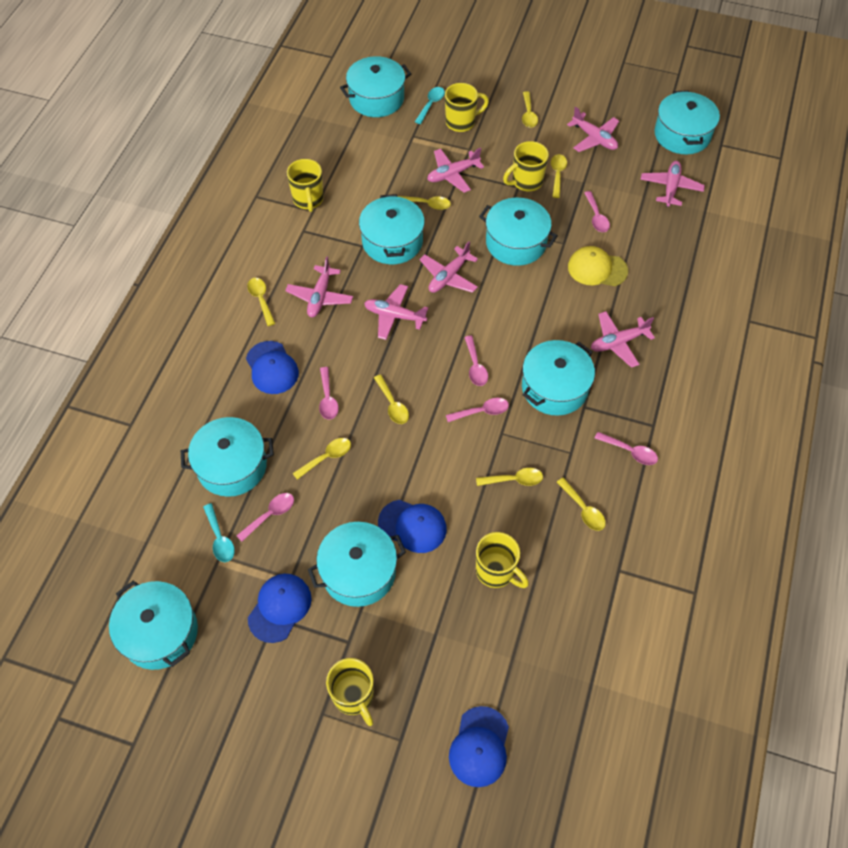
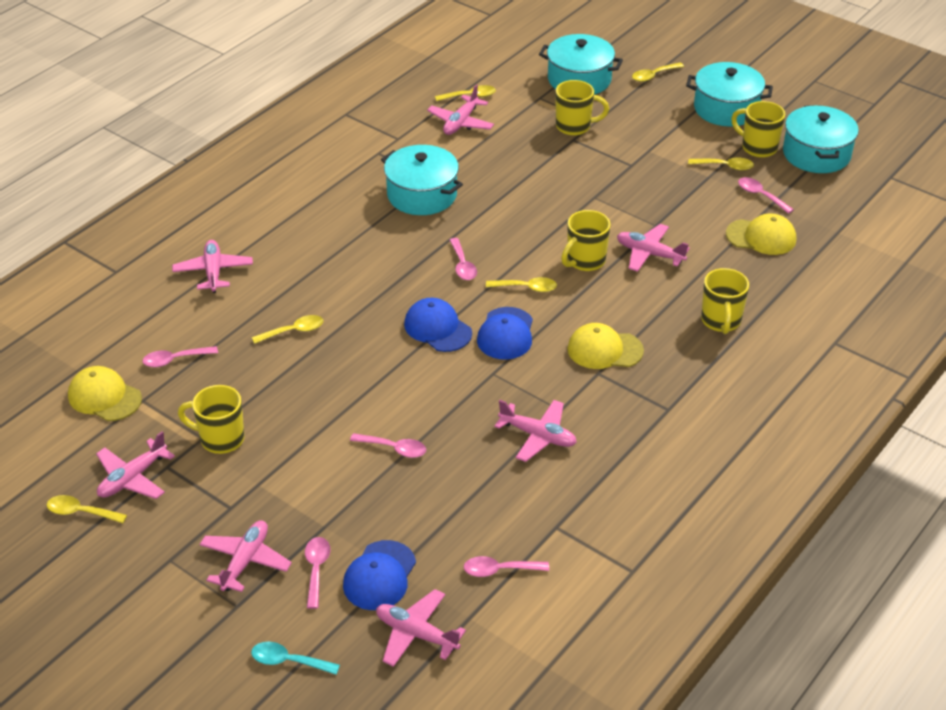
blue cap: [246,341,299,394] [248,574,312,643] [378,500,447,553] [449,706,509,787] = 4 -> [343,540,416,610] [404,298,472,352] [477,307,533,360] = 3
turquoise pot: [109,581,198,670] [181,417,274,497] [308,522,406,607] [340,56,411,117] [359,194,425,264] [479,198,558,266] [522,340,595,416] [655,90,720,154] = 8 -> [381,145,463,215] [539,34,623,95] [686,62,773,127] [783,105,859,173] = 4
turquoise spoon: [203,503,235,562] [415,87,445,124] = 2 -> [251,642,340,675] = 1
yellow cap: [568,246,628,286] = 1 -> [68,366,142,421] [567,323,644,369] [726,214,796,255] = 3
yellow spoon: [247,278,275,326] [292,438,351,480] [374,375,409,424] [398,196,451,210] [476,468,543,486] [522,91,538,128] [551,154,567,198] [557,478,606,531] = 8 -> [47,495,127,523] [252,315,323,344] [435,85,496,101] [486,277,557,292] [632,63,684,82] [688,157,754,170] = 6

